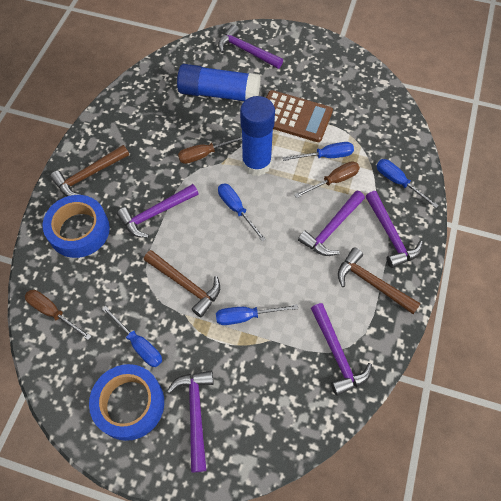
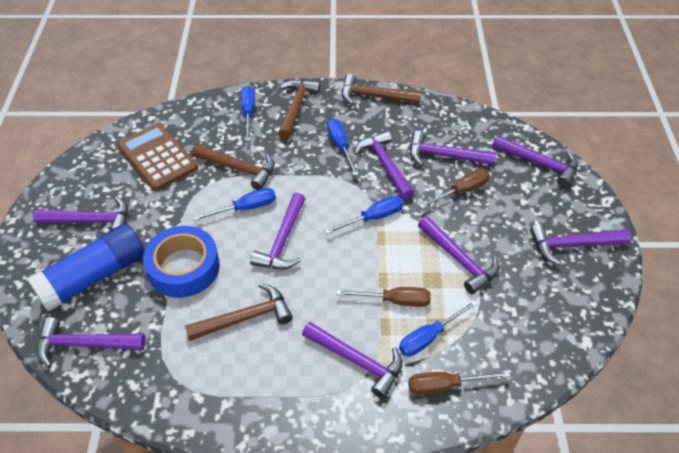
blue glue stick: [177,64,261,101] [240,96,275,176] = 2 -> [27,224,144,312] = 1
blue tape: [43,195,110,258] [89,364,164,441] = 2 -> [143,226,220,298] = 1
brown hammer: [50,145,129,196] [144,250,220,317] [338,247,421,314] = 3 -> [185,283,293,341] [191,144,275,190] [278,79,321,139] [342,74,421,105] = 4
purple hammer: [117,184,199,238] [167,371,214,472] [218,24,283,69] [298,190,365,256] [311,303,372,396] [366,191,423,268] = 6 -> [33,197,128,231] [37,317,146,368] [250,193,305,269] [302,322,403,399] [354,131,414,200] [410,130,496,166] [418,216,499,294] [492,135,578,187] [530,224,631,265] = 9

